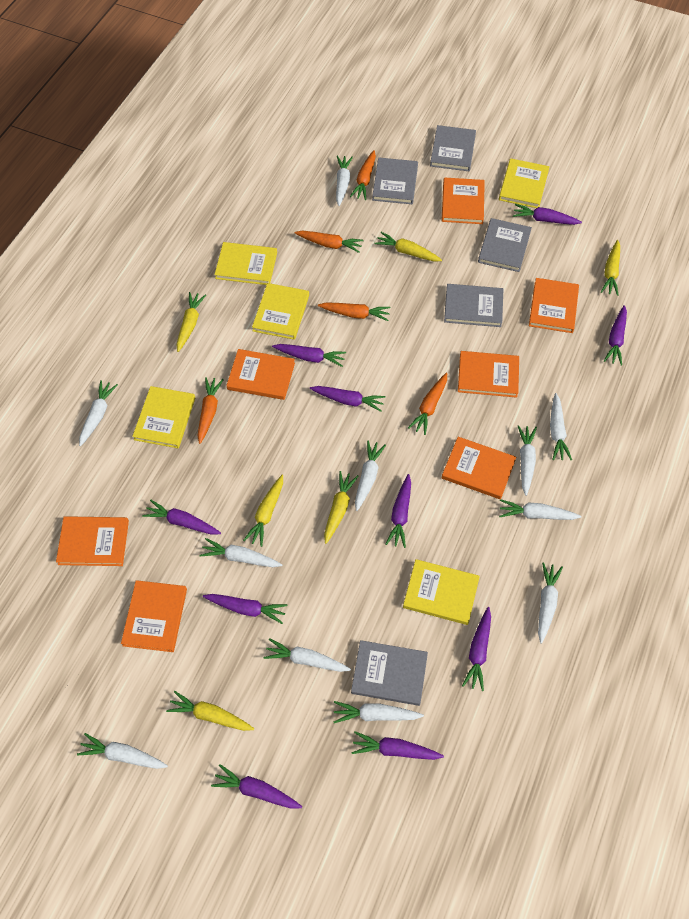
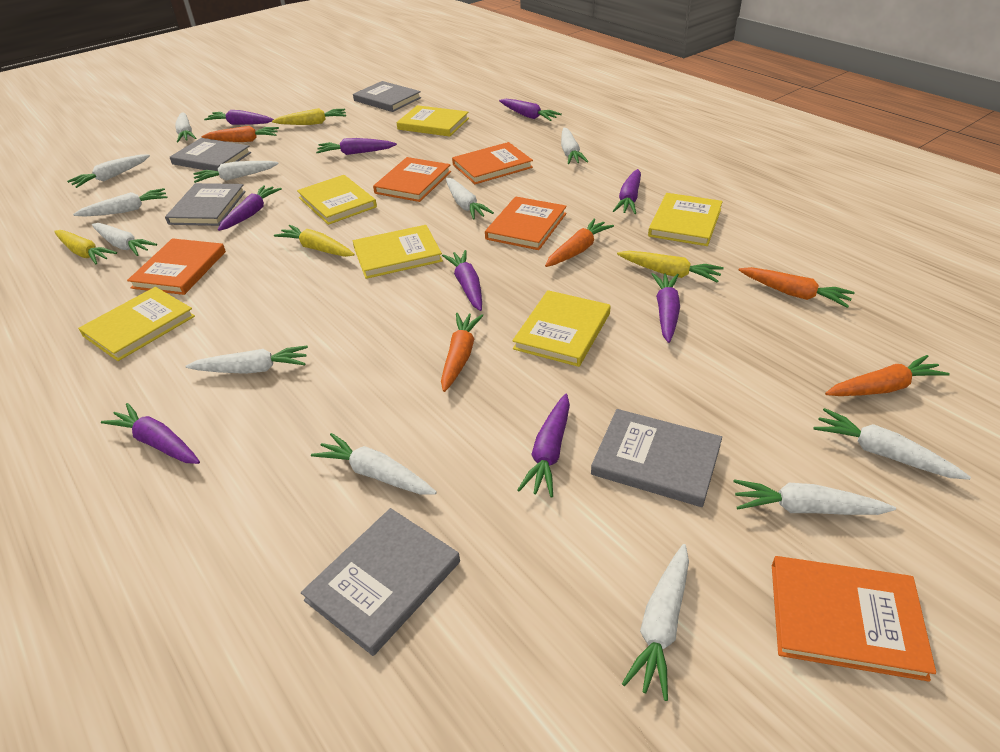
orange book: [56,516,129,566] [121,580,187,652] [226,349,295,400] [442,178,485,224] [442,437,516,499] [458,351,519,398] [529,278,579,333] = 7 -> [127,238,226,295] [373,157,451,202] [452,142,533,184] [485,196,567,250] [772,556,936,682] = 5
purple carrot: [142,499,221,535] [203,594,288,624] [211,764,302,809] [272,344,346,367] [310,386,386,412] [352,731,444,760] [386,474,411,548] [462,607,491,691] [513,204,582,225] [604,305,627,366] = 10 -> [101,403,200,464] [204,110,274,125] [218,185,282,231] [316,138,397,155] [442,250,482,311] [499,99,562,121] [517,394,570,498] [613,169,641,214] [652,273,680,343] = 9
white carrot: [77,733,168,769] [79,380,118,446] [200,538,282,567] [264,638,351,672] [334,701,424,723] [336,155,353,206] [355,440,386,511] [499,499,581,520] [518,425,537,496] [538,562,563,644] [550,393,572,460] = 11 -> [67,154,150,188] [73,188,168,217] [92,223,157,256] [175,112,196,142] [186,346,308,374] [193,161,279,183] [311,433,437,494] [446,178,494,220] [561,128,589,164] [622,544,689,701] [733,479,896,515] [813,408,971,480] = 12
yellow book: [132,386,195,448] [214,242,277,285] [252,283,309,340] [403,559,480,625] [499,158,550,208] = 5 -> [78,287,195,361] [297,175,377,225] [353,225,443,279] [396,105,469,137] [512,290,611,367] [648,193,723,246] = 6
yellow carrot: [166,691,254,731] [176,292,206,352] [243,475,283,547] [324,471,359,544] [375,232,442,261] [601,240,620,296] = 6 -> [54,230,117,264] [272,108,346,125] [274,225,355,257] [617,251,724,283] = 4

